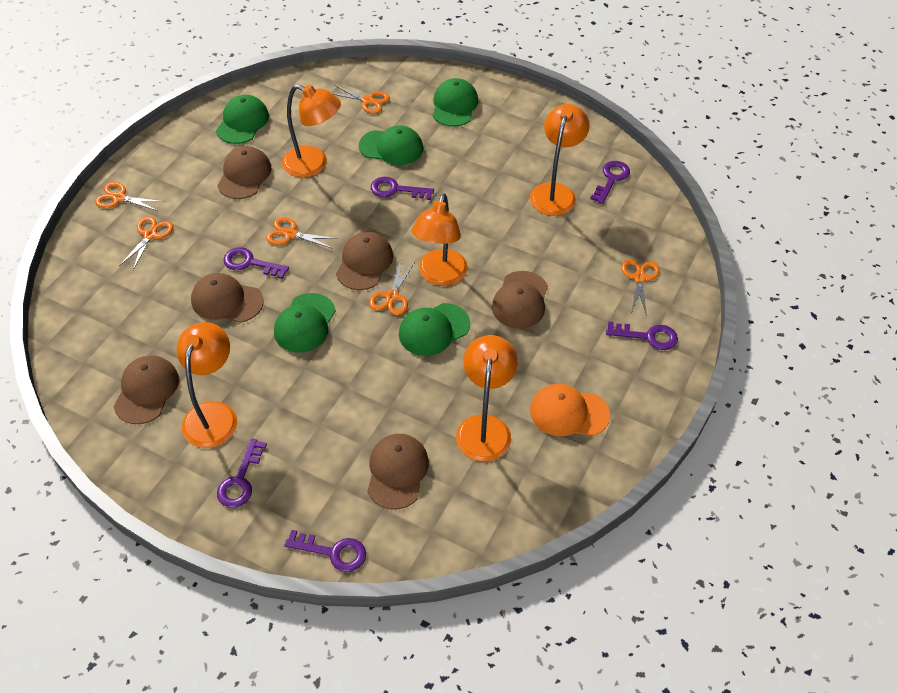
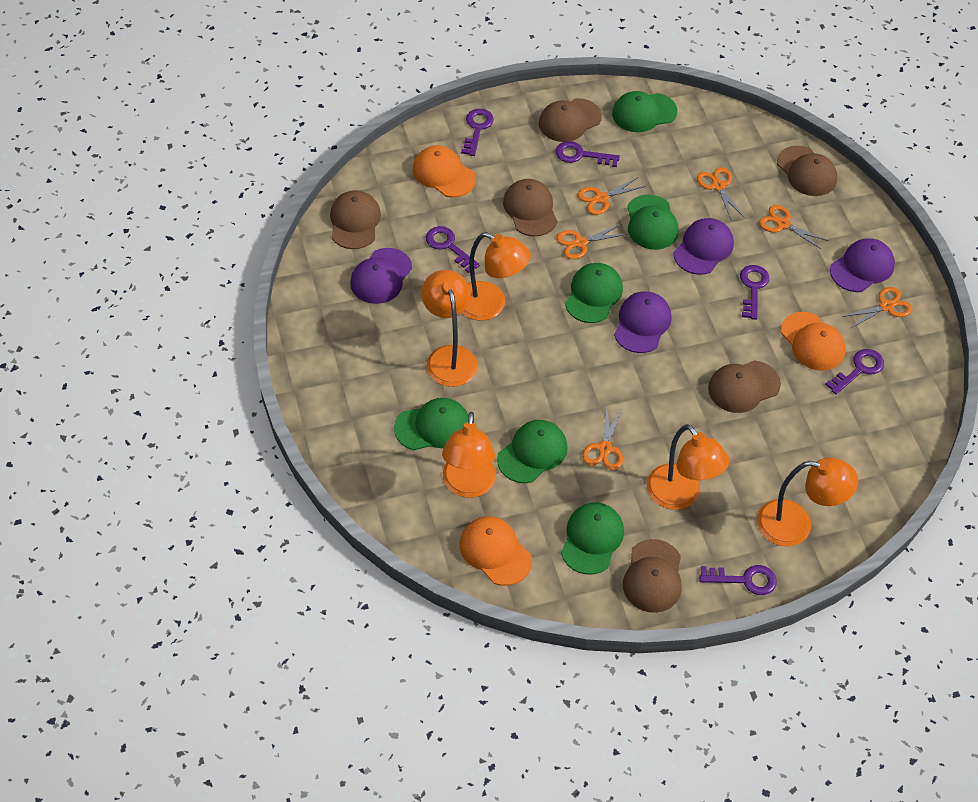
green cap: [216,95,269,144] [274,293,336,353] [359,125,423,165] [399,303,470,356] [433,78,478,127] = 5 -> [394,398,469,450] [497,420,567,483] [561,502,624,575] [565,263,623,323] [612,91,677,132] [627,194,678,250] = 6
orange cap: [530,384,610,436] = 1 -> [413,145,476,198] [460,516,532,586] [781,312,846,371] = 3
purple cap: none = 0 -> [350,248,412,304] [614,291,672,353] [674,218,734,275] [830,238,895,292] = 4

